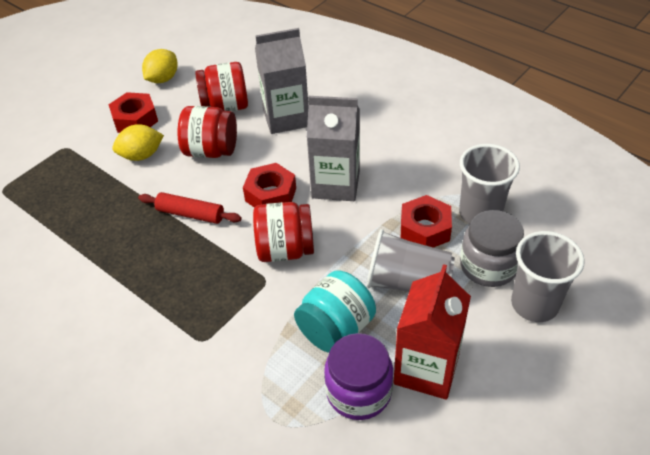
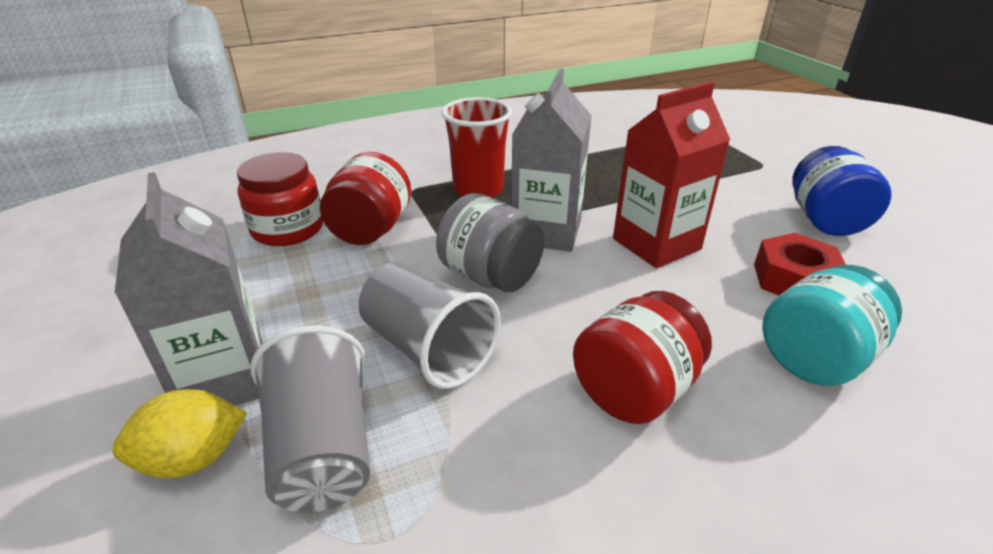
blue jar: none = 0 -> [792,146,892,236] = 1
grey cup: [367,229,455,292] [459,144,520,224] [511,231,584,322] = 3 -> [250,326,370,513] [359,262,501,389] = 2
purple jar: [324,333,393,420] = 1 -> none = 0
red cup: none = 0 -> [441,97,512,198] = 1
red nut: [109,92,158,133] [243,163,296,208] [401,195,452,248] = 3 -> [754,233,846,296] = 1
red rolling pin: [138,192,242,224] = 1 -> none = 0
yellow lemon: [112,124,164,161] [142,49,178,83] = 2 -> [112,389,247,478] = 1

